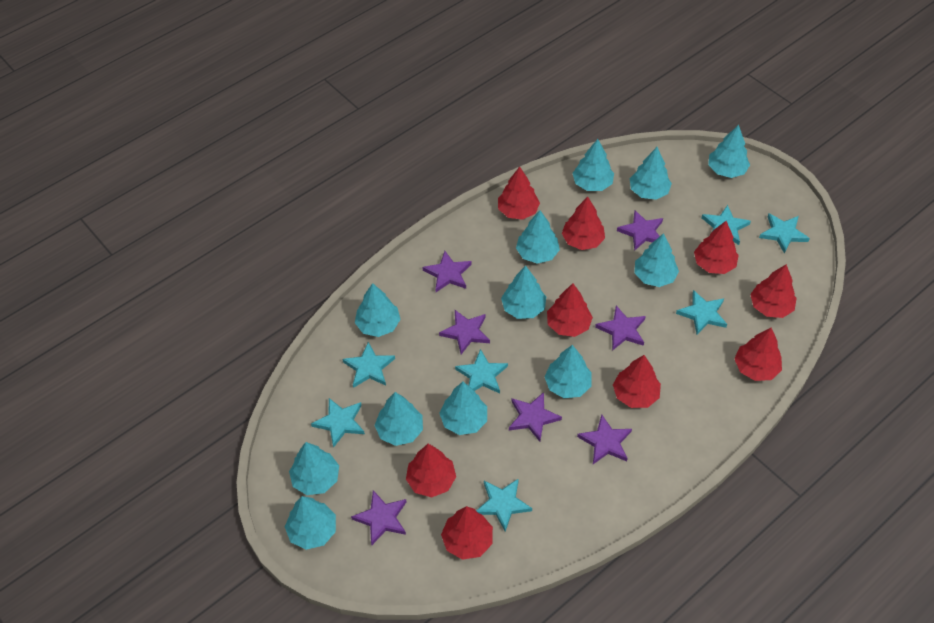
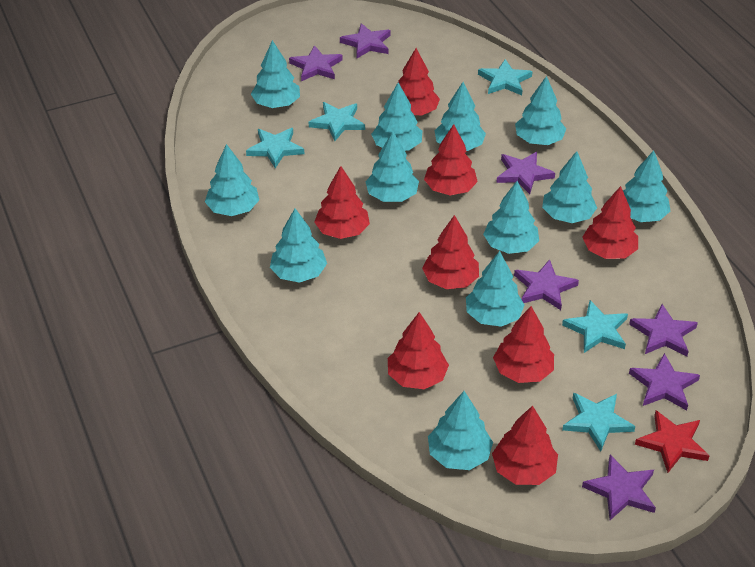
red star: none = 0 -> [635,411,709,473] = 1
red tree: [406,444,456,497] [441,506,493,560] [498,166,540,220] [547,283,593,337] [562,197,605,250] [613,355,661,408] [694,221,739,274] [734,328,782,381] [750,264,797,318] = 9 -> [314,166,370,239] [388,312,449,389] [398,48,440,115] [422,215,479,289] [424,124,478,195] [492,406,558,485] [493,306,554,383] [583,186,638,259] = 8
turquoise star: [311,398,365,448] [342,342,395,388] [455,349,508,393] [476,478,532,531] [676,290,727,334] [701,205,751,245] [759,213,810,254] = 7 -> [246,128,304,168] [309,102,365,141] [478,59,533,95] [562,300,628,353] [562,393,635,451] = 5

